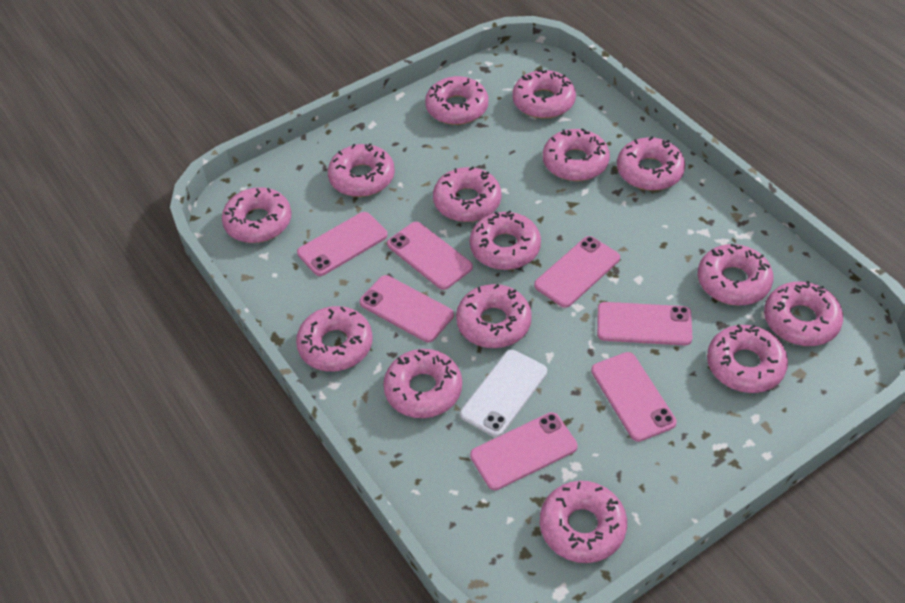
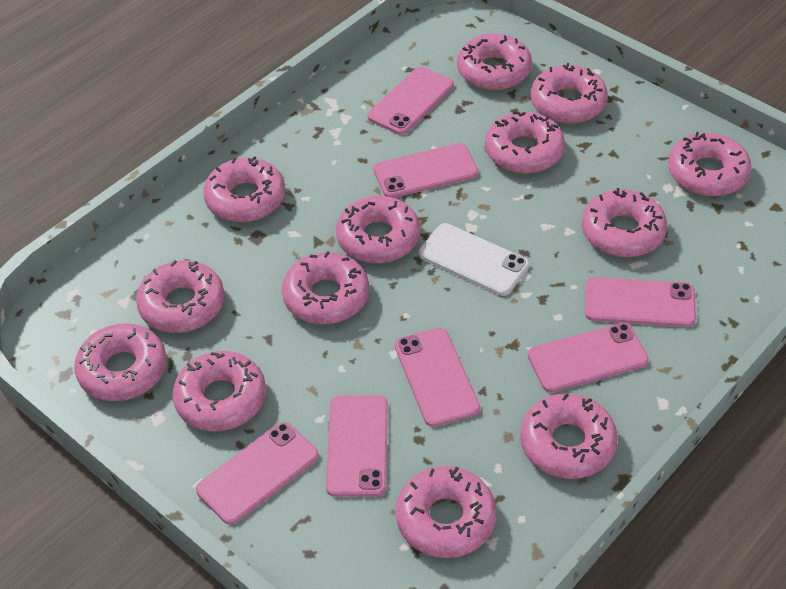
pink donut: [222,187,292,243] [296,306,373,372] [328,143,395,197] [383,349,462,418] [425,76,489,125] [433,166,501,222] [456,284,532,348] [470,210,541,270] [512,70,576,119] [540,481,627,563] [543,129,610,181] [617,136,685,191] [698,244,774,306] [707,324,788,393] [764,281,843,346] = 15 -> [74,323,167,401] [136,260,225,333] [172,351,266,431] [203,156,285,222] [282,251,369,324] [336,196,420,263] [396,466,496,558] [457,34,532,90] [485,112,565,174] [520,393,618,479] [530,63,608,123] [582,188,667,257] [668,132,752,196] = 13

